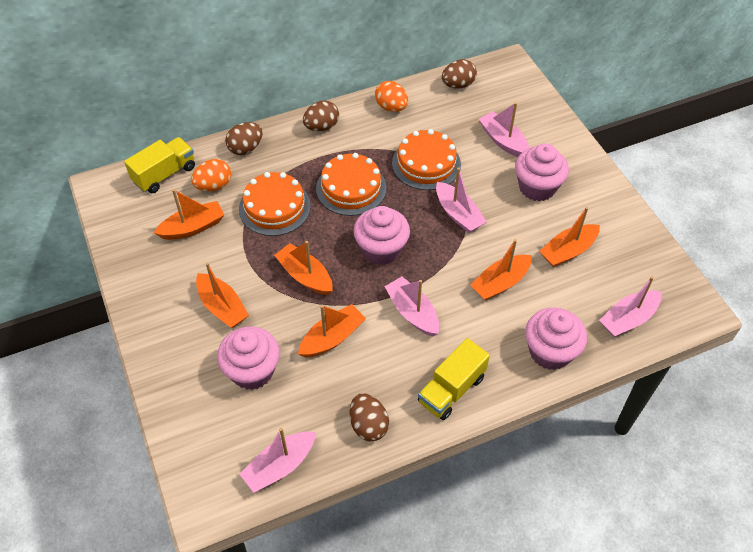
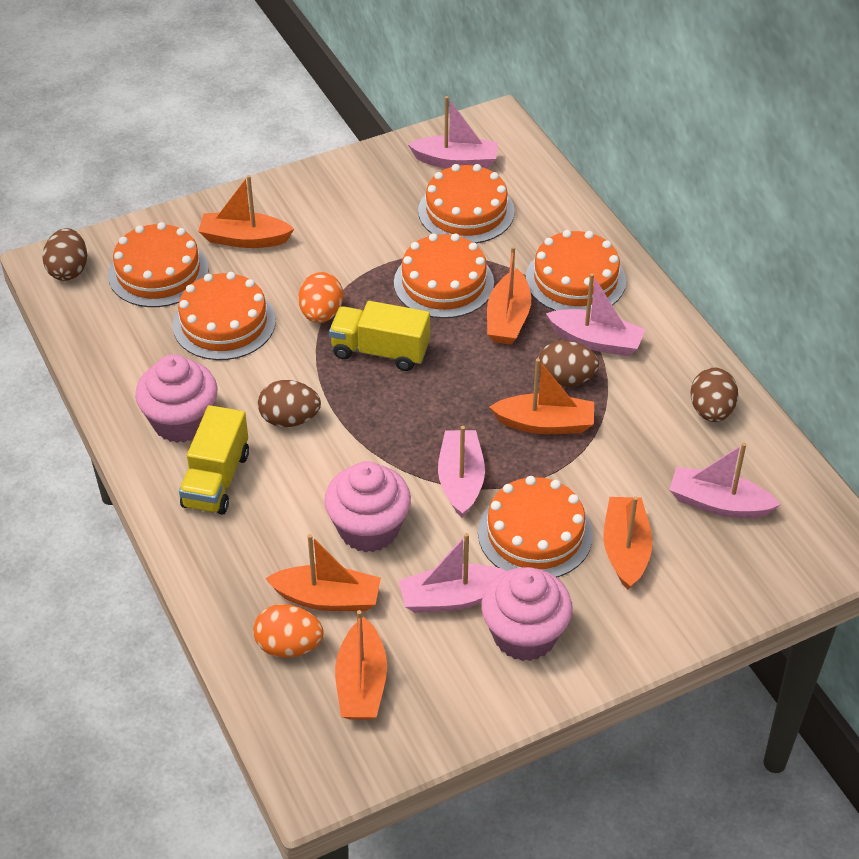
orange cake: [239,172,311,236] [316,153,387,216] [392,129,461,190] = 3 -> [108,222,209,307] [173,272,276,360] [394,233,494,318] [418,164,515,243] [478,476,593,577] [526,230,626,311] = 6
pink cupcake: [217,326,280,390] [354,206,410,265] [515,143,569,201] [525,308,587,370] = 4 -> [135,354,218,443] [324,461,411,553] [482,567,573,661] = 3

